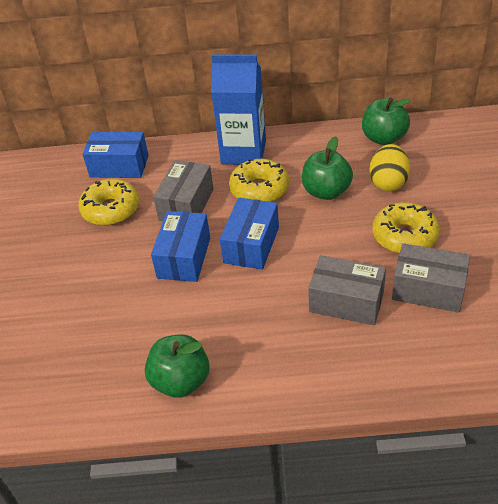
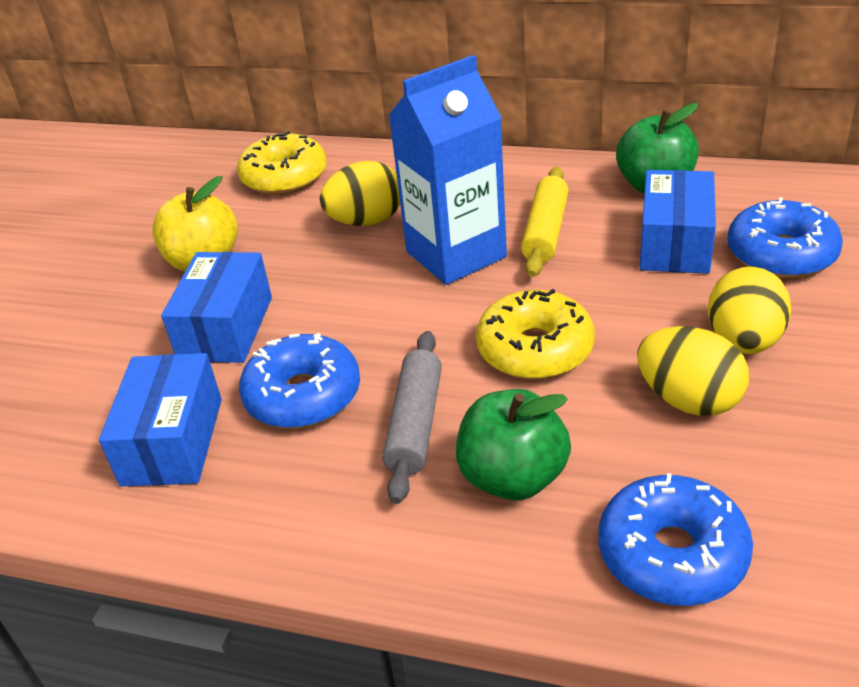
blue donut: none = 0 -> [239,333,360,428] [599,473,753,606] [727,197,843,278] = 3
green apple: [145,334,210,398] [302,136,353,200] [362,97,411,145] = 3 -> [456,389,571,500] [616,103,699,194] = 2
grey box: [153,160,214,221] [308,255,386,325] [392,243,470,313] = 3 -> none = 0
grey rolling pin: none = 0 -> [382,331,442,504] = 1
yellow apple: none = 0 -> [152,176,238,272] = 1
yellow donut: [78,179,140,226] [229,159,289,202] [372,202,440,254] = 3 -> [237,131,327,195] [476,289,595,380] = 2
yellow egg: [369,144,410,191] = 1 -> [320,161,400,226] [637,326,749,416] [708,266,791,354] = 3
yellow rolling pin: none = 0 -> [521,167,569,277] = 1

